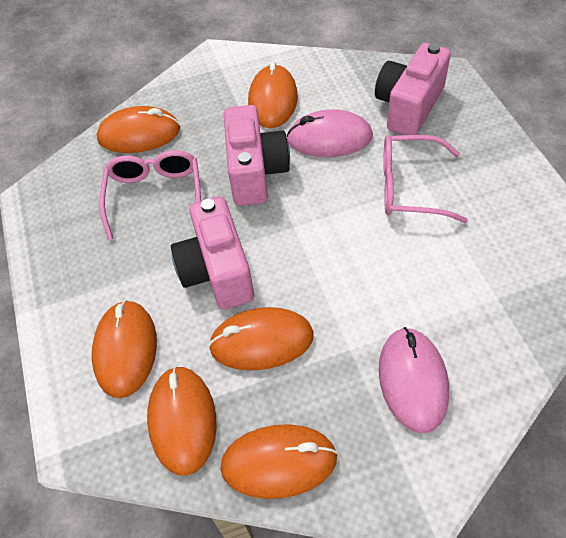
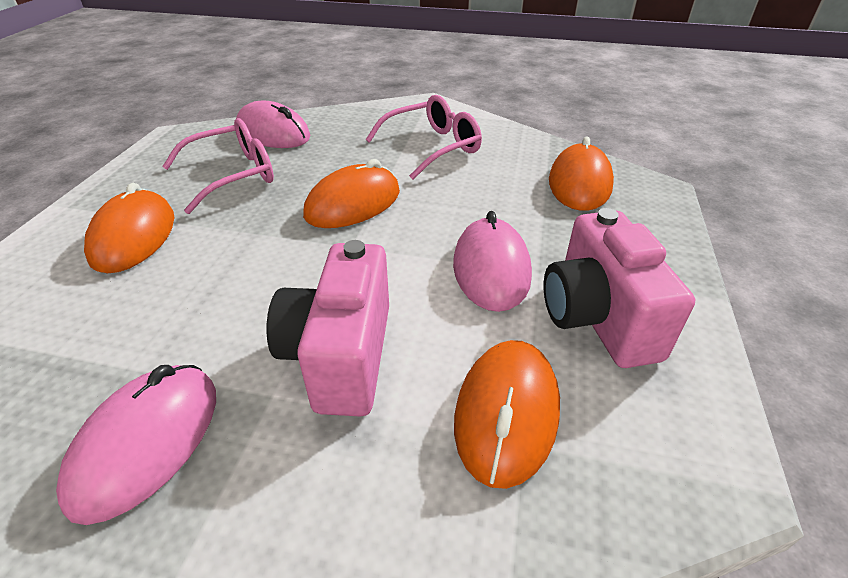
orange mouse: [92,300,157,398] [97,106,180,153] [147,366,217,476] [208,307,314,371] [220,424,338,499] [248,61,298,128] = 6 -> [84,183,174,273] [303,159,400,228] [454,340,560,489] [549,137,614,211] = 4
pink camera: [171,196,254,310] [224,105,290,206] [375,43,451,135] = 3 -> [266,240,389,417] [544,208,695,368] = 2
pink mouse: [286,109,373,157] [379,327,449,433] = 2 -> [56,365,216,525] [236,101,310,148] [453,211,532,312] = 3

